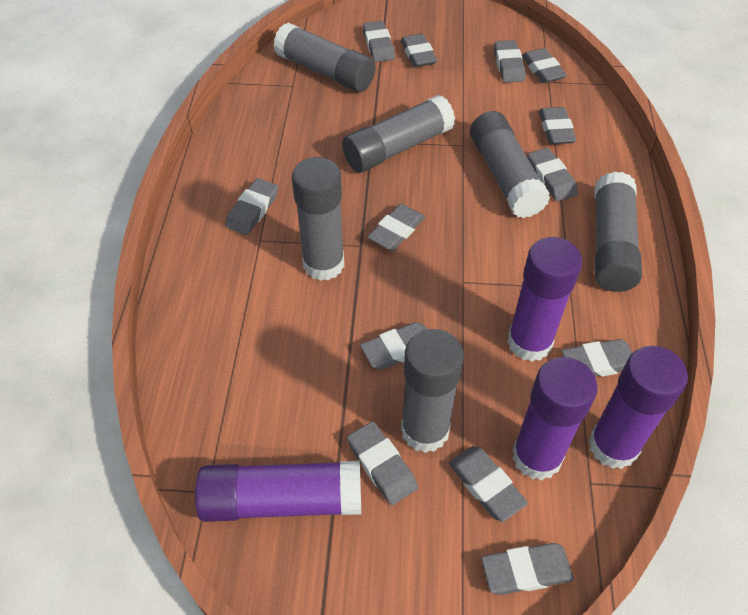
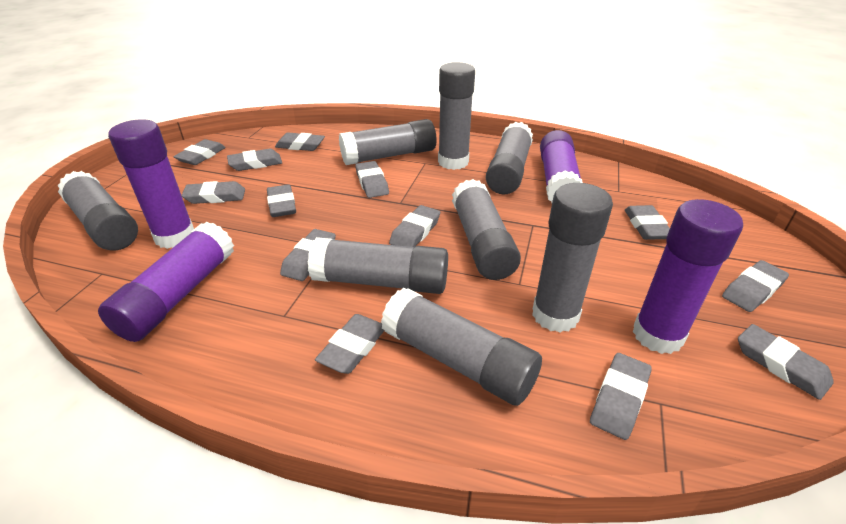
grey glue stick: [273,23,375,92] [292,157,344,281] [342,95,455,173] [401,329,464,453] [470,111,550,218] [594,171,642,292] = 6 -> [57,171,138,250] [308,237,448,294] [339,119,437,165] [381,288,542,406] [438,62,475,170] [452,179,521,280] [486,122,533,194] [532,183,613,333] = 8

